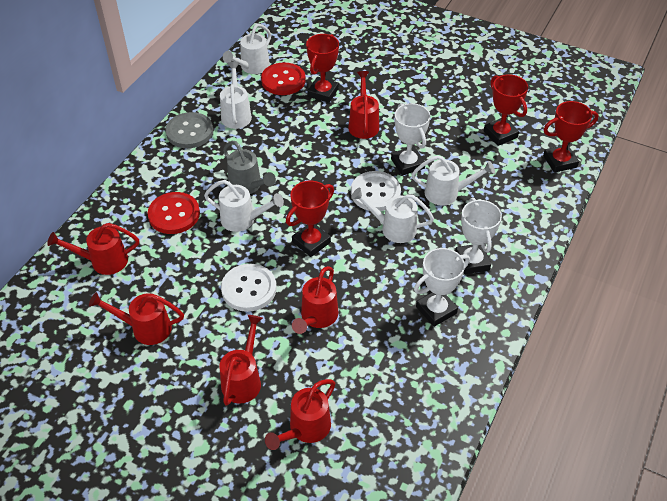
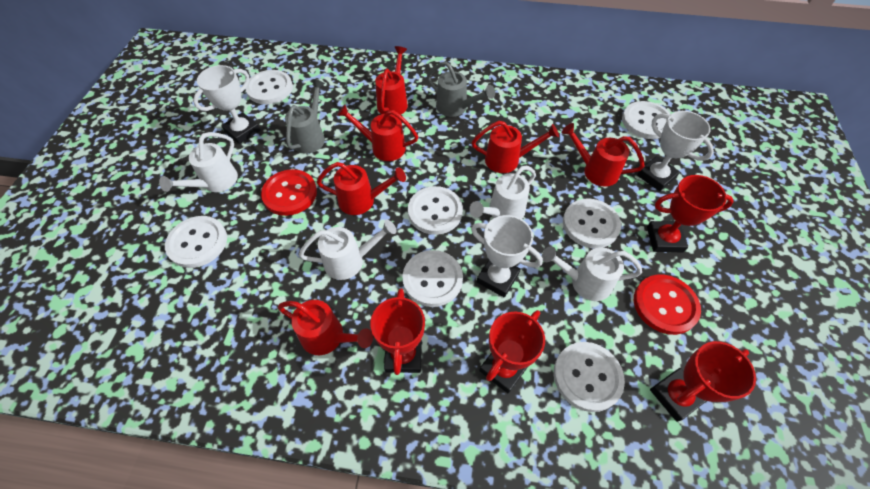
grey button: [165,112,213,148] = 1 -> none = 0
grey watering can: [223,141,276,194] = 1 -> [285,79,325,153] [427,62,495,117] = 2
white button: [221,264,277,312] [351,171,401,211] = 2 -> [165,216,227,268] [245,70,293,104] [403,250,463,307] [408,186,463,235] [554,342,625,412] [563,198,621,248] [622,101,671,139] = 7
white watering can: [204,180,284,232] [220,62,252,129] [223,24,271,74] [351,187,434,243] [411,155,495,206] = 5 -> [159,132,238,192] [299,219,396,280] [469,166,536,219] [542,246,642,301] = 4

